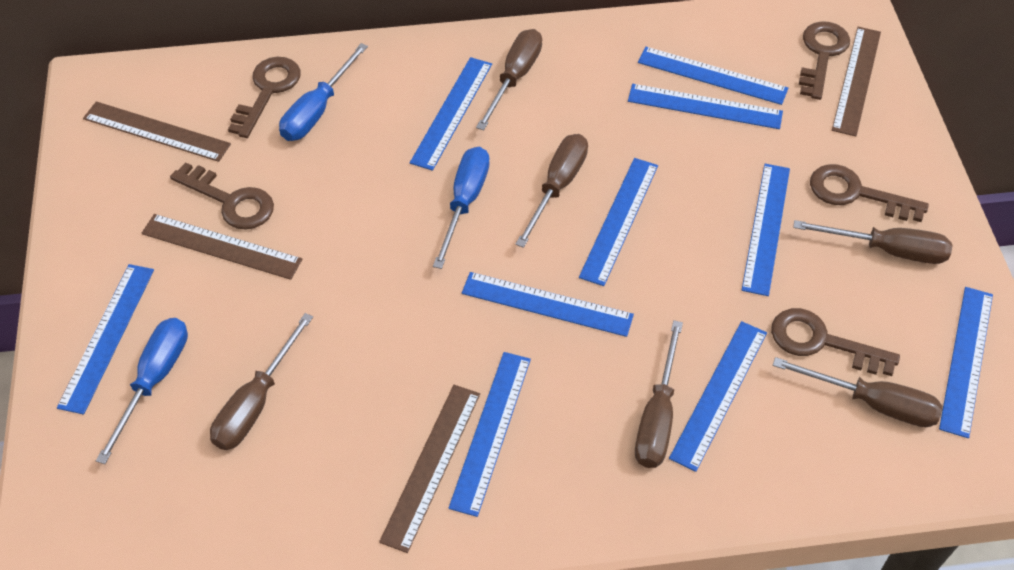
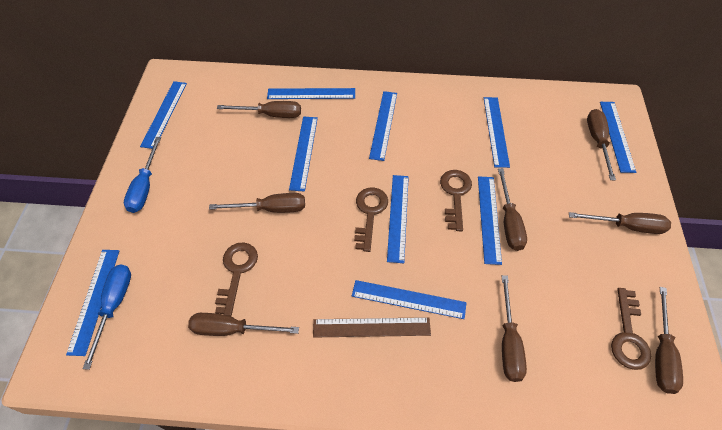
blue screwdriver: [96,318,188,464] [279,43,368,141] [433,147,490,269] = 3 -> [83,264,131,370] [124,137,161,213] = 2
brown key: [170,162,274,230] [228,57,301,138] [771,308,900,376] [799,21,850,100] [810,164,929,222] = 5 -> [215,242,258,316] [354,187,388,252] [440,170,472,231] [611,288,651,370] = 4
brown ruler: [83,101,231,162] [142,214,302,280] [379,385,480,553] [832,27,881,137] = 4 -> [313,317,431,338] = 1
brown screwdriver: [210,313,313,450] [476,29,542,130] [515,134,588,248] [635,320,683,468] [773,357,943,427] [793,220,952,264] = 6 -> [188,313,299,336] [209,193,305,213] [217,101,301,118] [498,168,527,251] [502,275,527,382] [569,212,671,234] [587,109,616,180] [655,287,683,394] = 8

